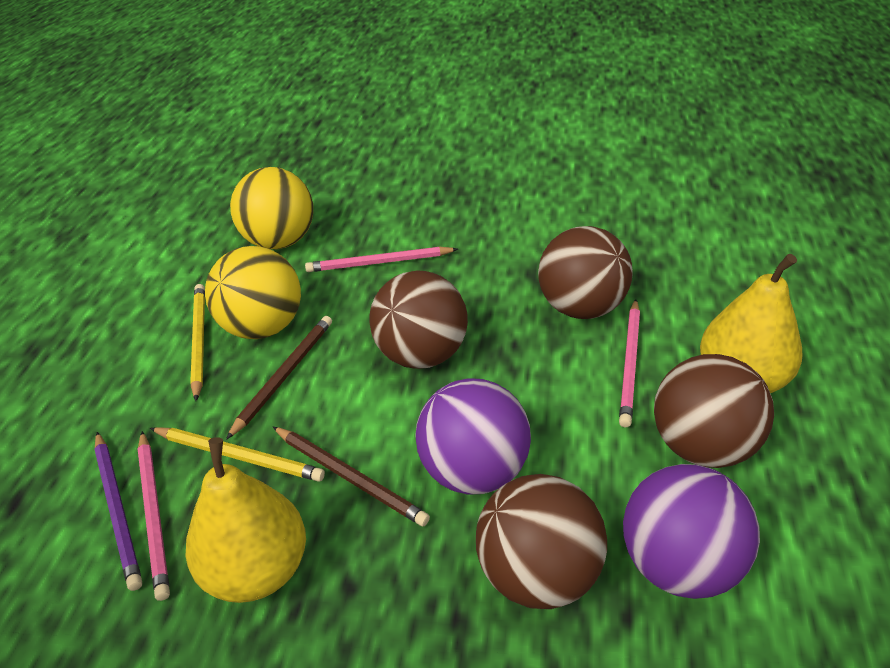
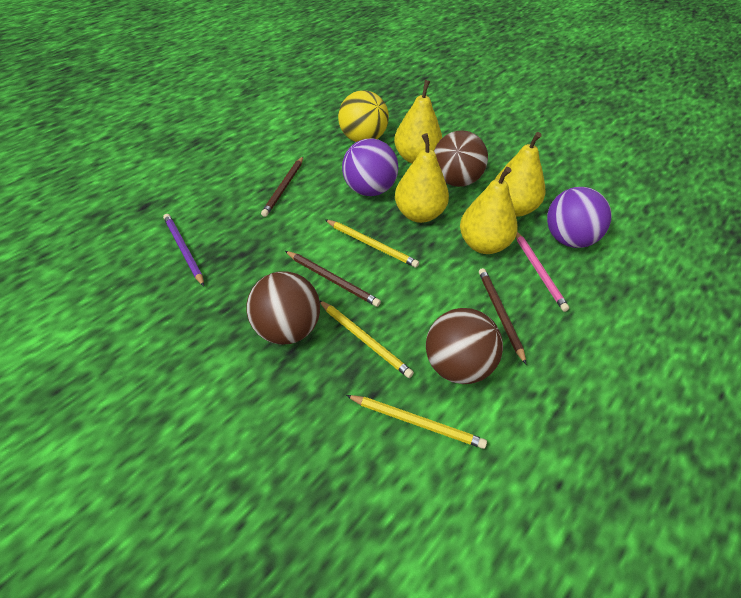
brown ball: [369,270,468,369] [476,474,607,609] [538,226,632,319] [654,354,774,468] = 4 -> [246,271,320,345] [426,308,503,384] [434,130,488,187] = 3
brown pencil: [226,316,332,440] [273,427,430,526] = 2 -> [261,157,303,217] [285,251,381,307] [479,268,526,364] = 3
pink pencil: [137,431,170,601] [305,247,458,272] [619,299,640,427] = 3 -> [516,232,569,312] = 1
yellow ball: [205,246,301,339] [230,167,313,249] = 2 -> [338,90,389,142] = 1
yellow pear: [186,437,306,603] [700,254,802,393] = 2 -> [394,80,442,163] [395,133,449,223] [460,167,518,254] [495,132,545,217] = 4
yellow pencil: [150,427,325,482] [190,284,205,401] = 2 -> [319,300,414,378] [325,219,419,268] [346,395,487,449] = 3

